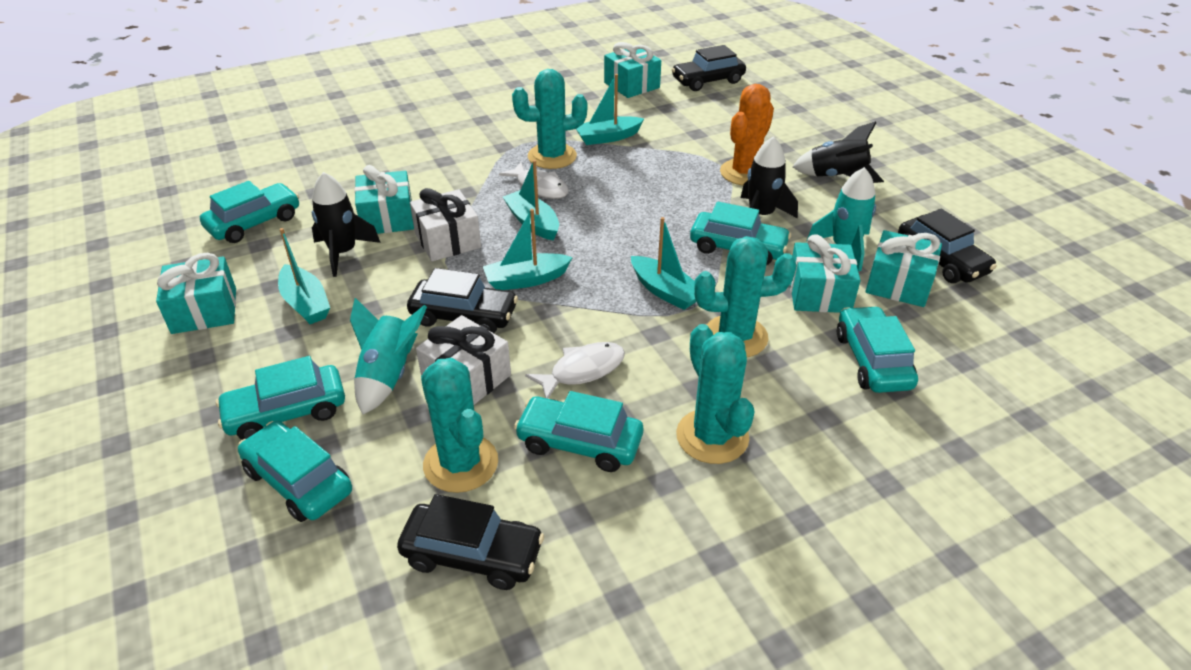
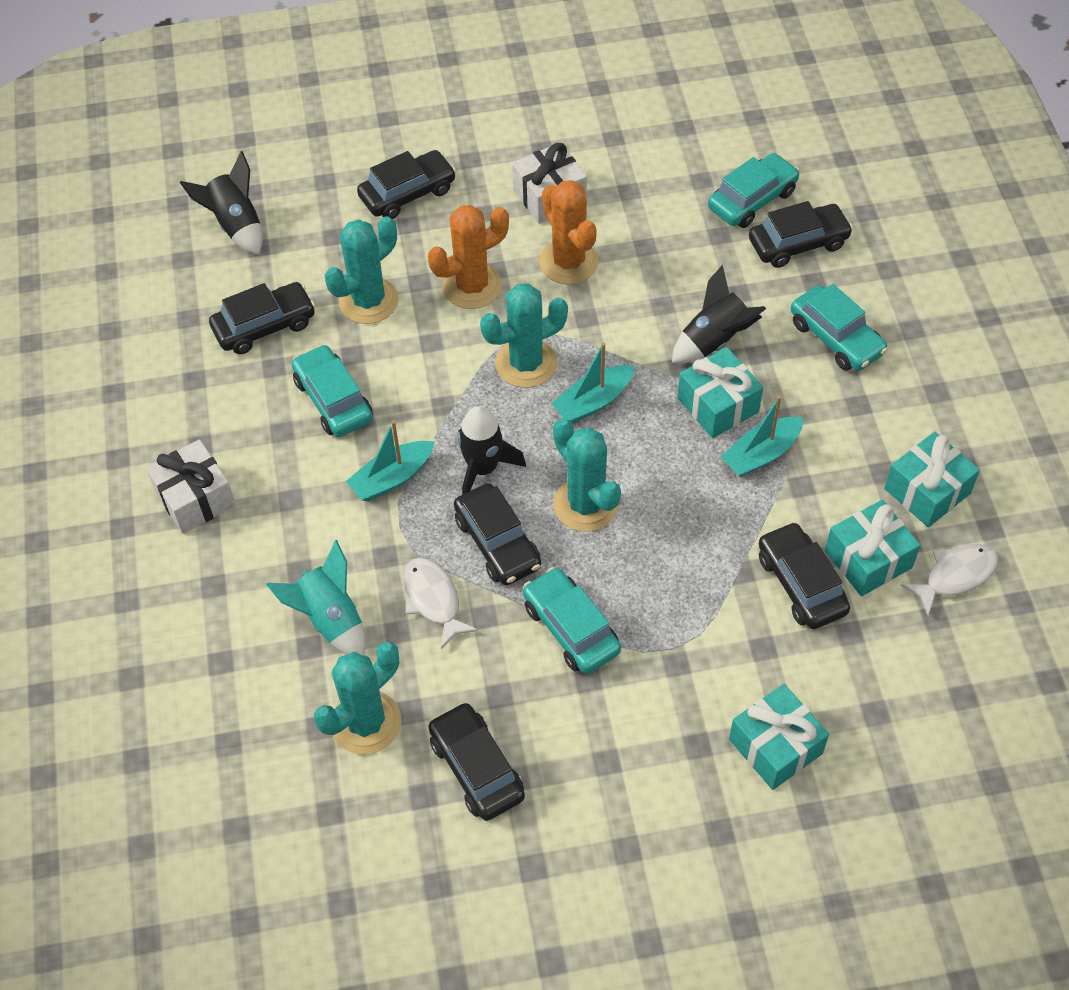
black car: [397,494,544,590] [407,268,518,333] [671,45,746,91] [898,209,997,283] = 4 -> [209,282,315,354] [357,150,456,219] [428,702,525,821] [454,483,541,585] [749,201,853,268] [759,522,850,629] = 6
orange cactus: [720,84,774,186] = 1 -> [428,205,509,309] [539,180,599,284] = 2
turquoise boat: [278,228,330,324] [483,209,573,290] [503,160,559,241] [576,74,644,145] [631,217,696,310] = 5 -> [346,421,434,502] [551,342,634,424] [721,396,804,477] = 3
turquoise car: [200,181,299,243] [216,356,345,440] [238,421,352,522] [514,391,643,472] [690,202,791,265] [837,306,918,393] = 6 -> [292,344,373,437] [523,567,621,674] [708,153,800,228] [791,284,888,371] = 4
turquoise gift: [156,253,236,334] [355,165,414,234] [604,42,661,98] [790,234,860,313] [865,230,942,307] = 5 -> [677,347,763,438] [729,684,829,790] [825,500,921,596] [884,432,980,527] = 4
turquoise rocket: [350,298,427,415] [807,167,876,271] = 2 -> [266,540,366,655] = 1

